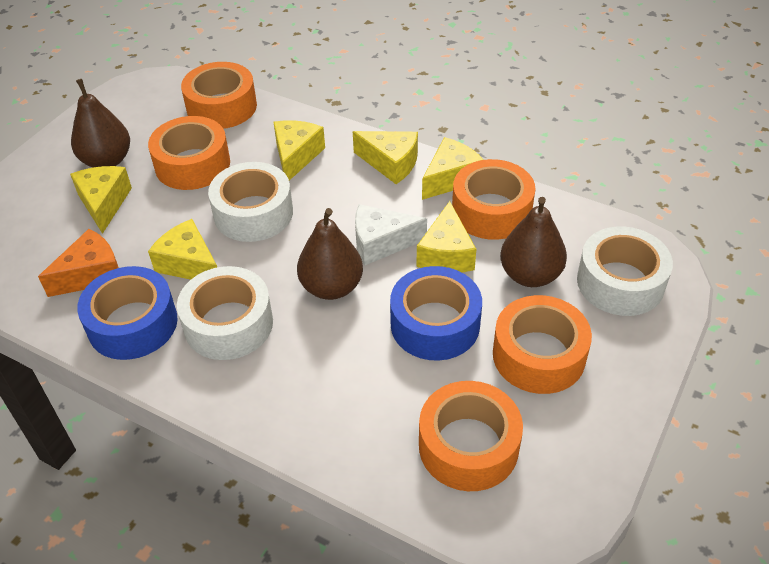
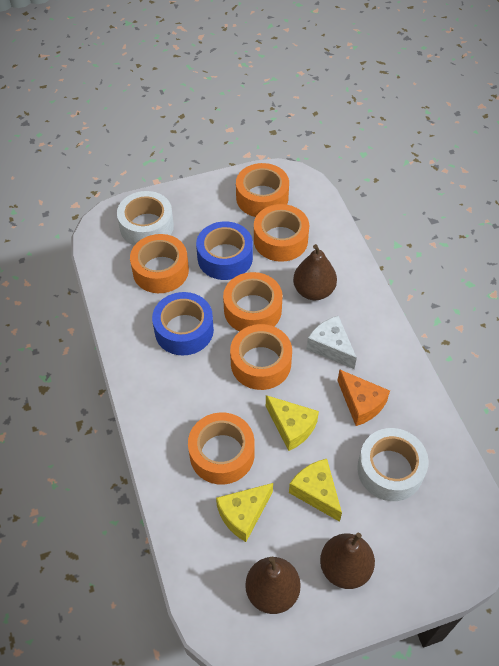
orange tape: [148,116,230,190] [181,62,257,129] [419,381,523,491] [452,159,535,240] [493,295,592,394] = 5 -> [130,234,189,293] [188,412,255,485] [223,272,283,331] [230,324,292,390] [236,163,289,217] [254,204,309,262] = 6
white tape: [177,266,273,360] [208,162,293,242] [577,227,673,316] = 3 -> [117,191,174,245] [357,428,429,501] = 2
yellow cheese: [70,166,132,234] [148,219,217,280] [273,120,325,181] [353,131,418,184] [417,201,476,272] [422,137,484,200] = 6 -> [216,483,273,542] [266,395,319,451] [289,459,342,522] = 3

